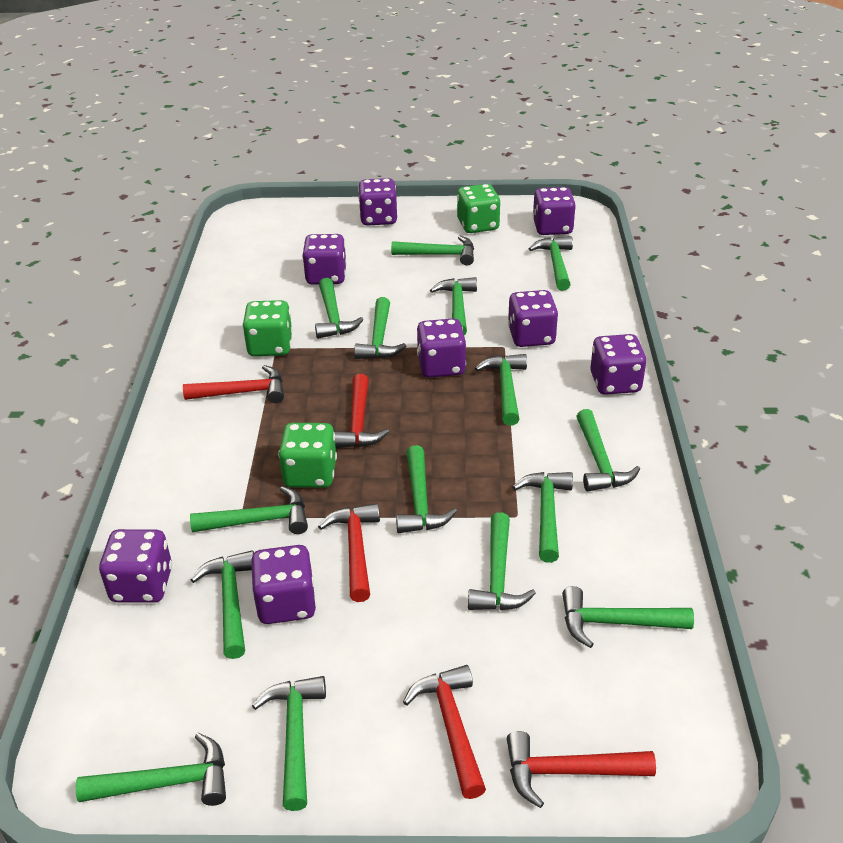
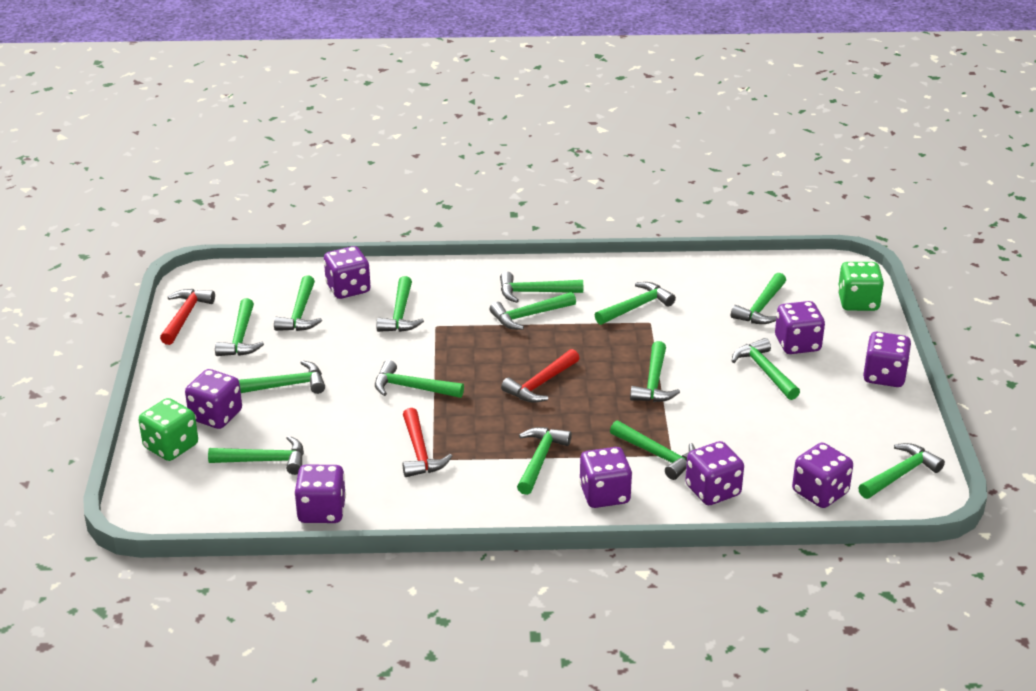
green dice: [242,300,293,356] [278,423,337,488] [457,184,501,233] = 3 -> [139,398,198,461] [838,262,884,311] = 2
red hammer: [183,365,284,403] [318,503,380,602] [334,374,389,448] [403,665,486,799] [507,731,656,808] = 5 -> [160,289,215,345] [403,408,452,477] [501,349,580,403] = 3

